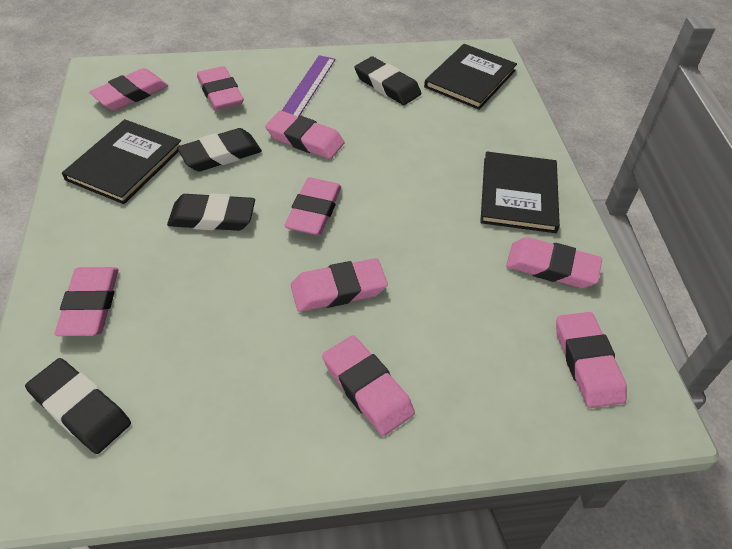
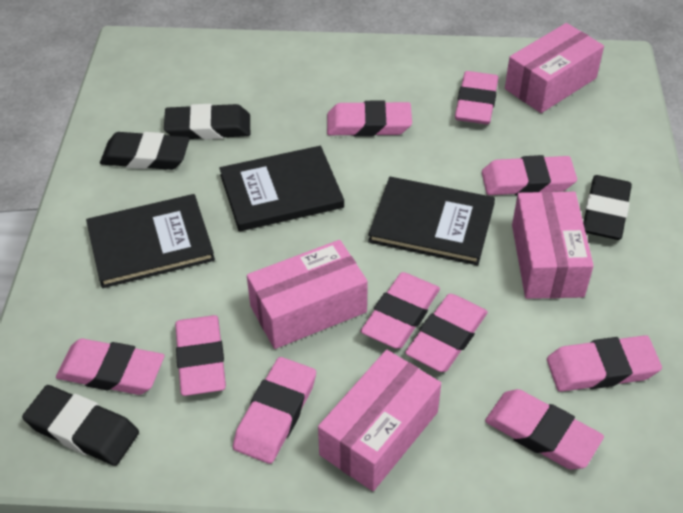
pink box: none = 0 -> [247,240,368,349] [318,350,441,491] [505,23,604,113] [512,191,594,299] = 4
pink eraser: [54,267,118,336] [89,68,168,110] [197,66,244,110] [265,111,344,159] [285,178,341,236] [291,258,388,312] [322,335,415,436] [506,237,602,288] [556,312,627,408] = 9 -> [56,339,164,395] [175,315,226,396] [233,357,316,464] [327,101,412,137] [360,272,440,349] [405,293,488,372] [455,71,498,124] [482,155,577,195] [485,389,604,469] [547,335,662,392] = 10
purple ruler: [282,55,336,117] = 1 -> none = 0

